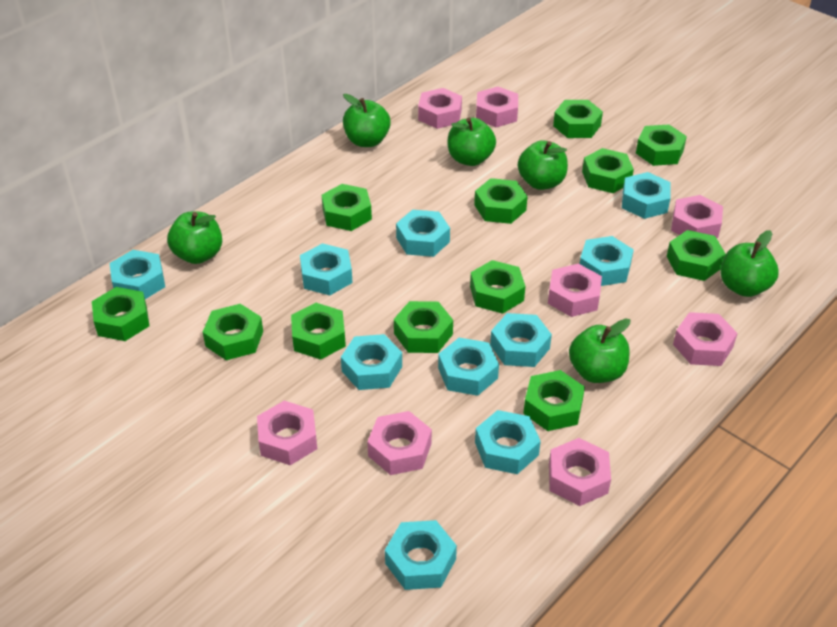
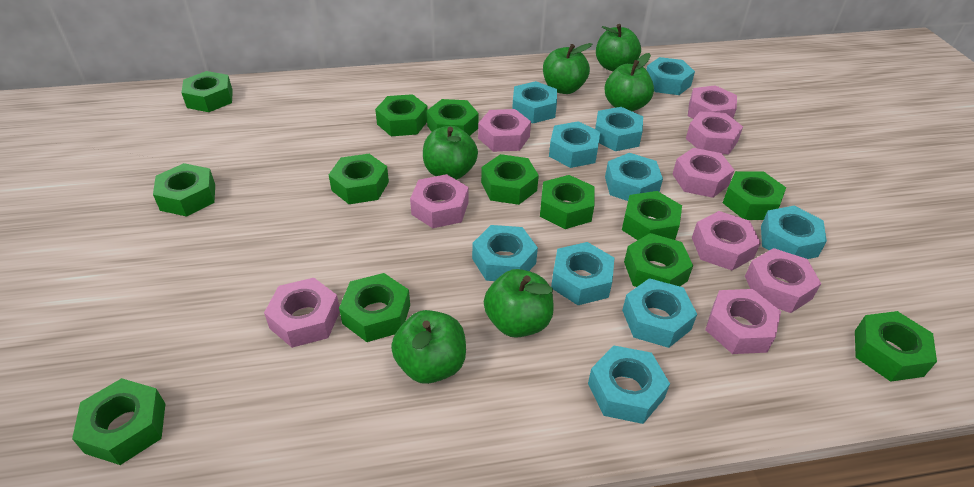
green nut: [92,287,150,341] [203,304,263,360] [291,303,346,360] [322,184,372,231] [394,301,453,353] [470,260,525,314] [474,178,528,224] [523,370,585,431] [553,100,603,138] [582,148,634,193] [636,124,687,166] [667,230,726,281] = 12 -> [72,378,165,465] [153,163,215,217] [181,71,233,112] [329,154,389,204] [339,273,410,342] [375,94,428,136] [427,99,479,136] [481,154,539,205] [540,175,594,229] [622,191,682,240] [624,233,693,287] [723,171,786,220] [855,311,937,382] = 13
pink nut: [257,401,317,465] [367,411,432,475] [418,88,462,129] [476,87,518,127] [548,264,602,317] [549,438,611,506] [671,195,723,238] [673,312,737,366] = 8 -> [264,278,340,348] [410,174,468,228] [478,109,531,152] [673,148,735,198] [686,111,743,155] [688,85,737,119] [692,211,761,271] [705,289,781,354] [745,248,821,313] = 9

